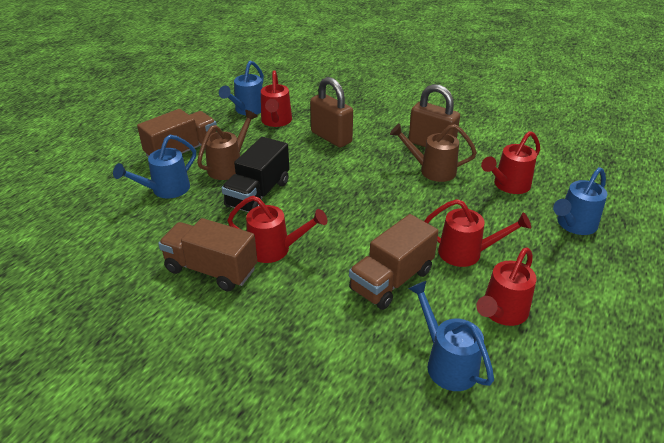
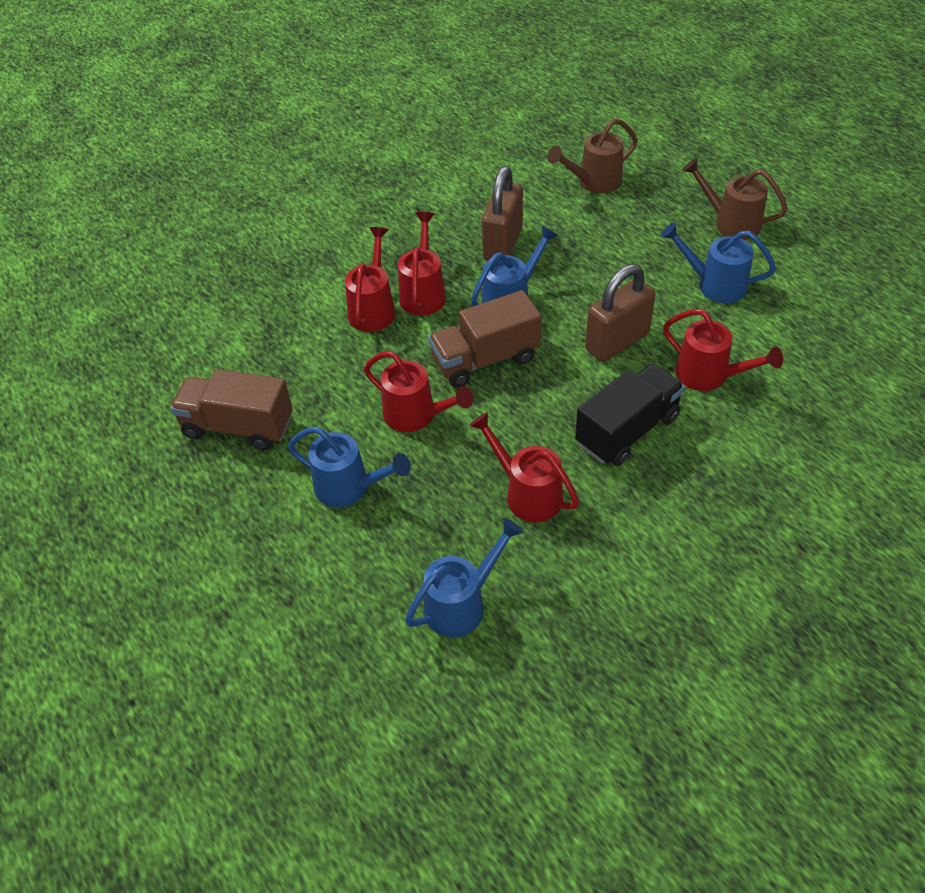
brown truck: [137,109,217,157] [158,218,257,291] [349,214,439,310] = 3 -> [170,369,293,450] [428,290,541,387] = 2

